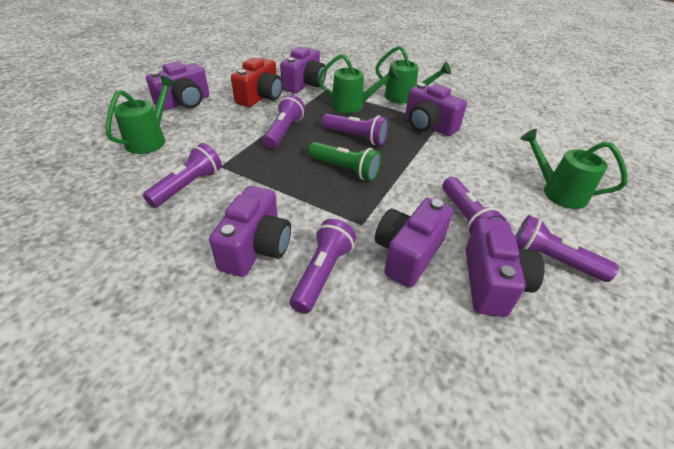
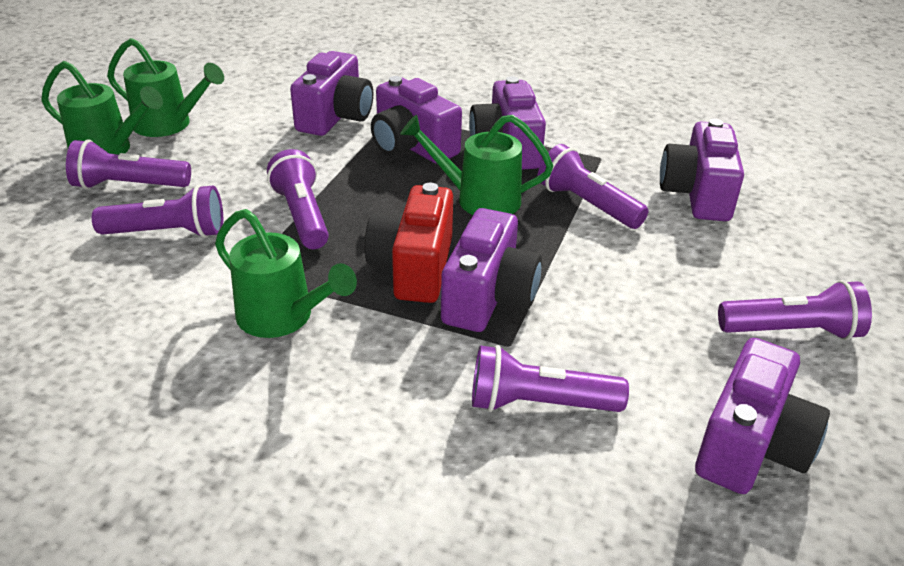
green flashlight: [308,142,382,181] = 1 -> none = 0

